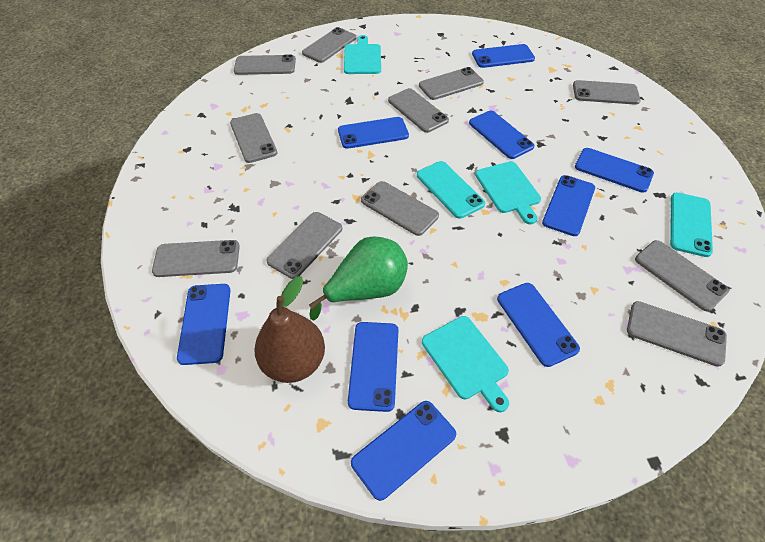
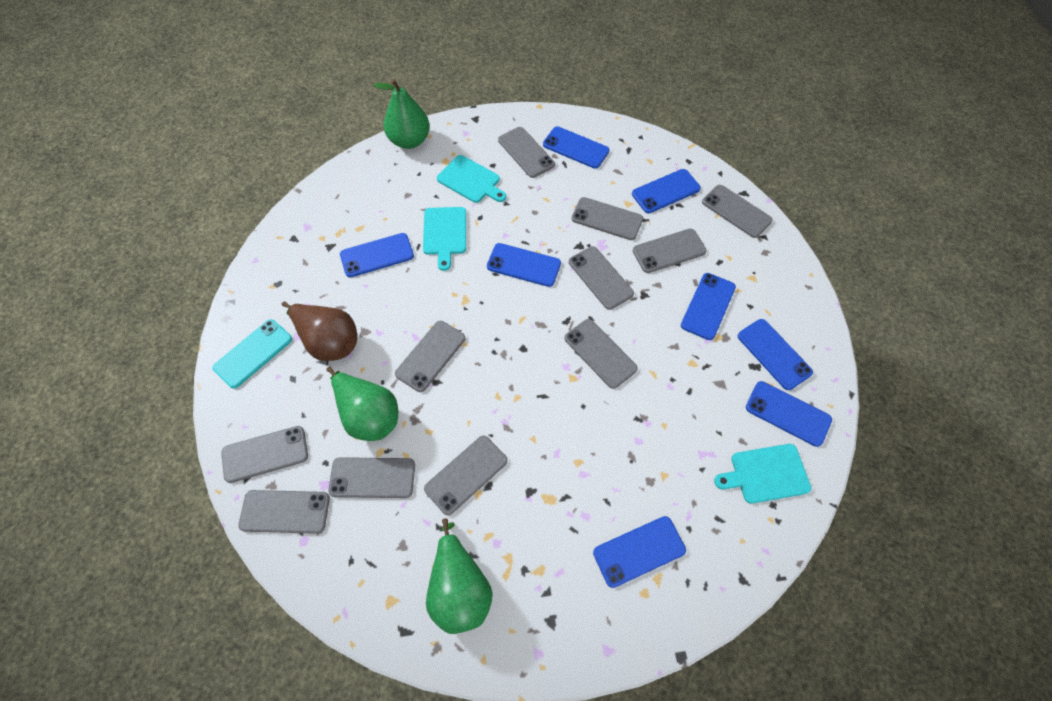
blue phone: [177,284,231,365] [338,117,409,149] [348,322,398,412] [351,401,456,501] [469,111,535,159] [472,44,535,68] [497,283,580,367] [542,175,595,236] [575,148,654,193] = 9 -> [340,233,414,277] [487,243,561,287] [543,126,609,169] [593,516,686,588] [632,169,701,213] [681,273,736,340] [738,319,813,390] [746,381,832,447] = 8
green pear: [309,236,408,321] = 1 -> [326,367,398,441] [374,79,430,149] [426,518,493,634] = 3
turquoise phone: [417,161,485,219] [670,193,713,257] = 2 -> [213,319,292,389] = 1

